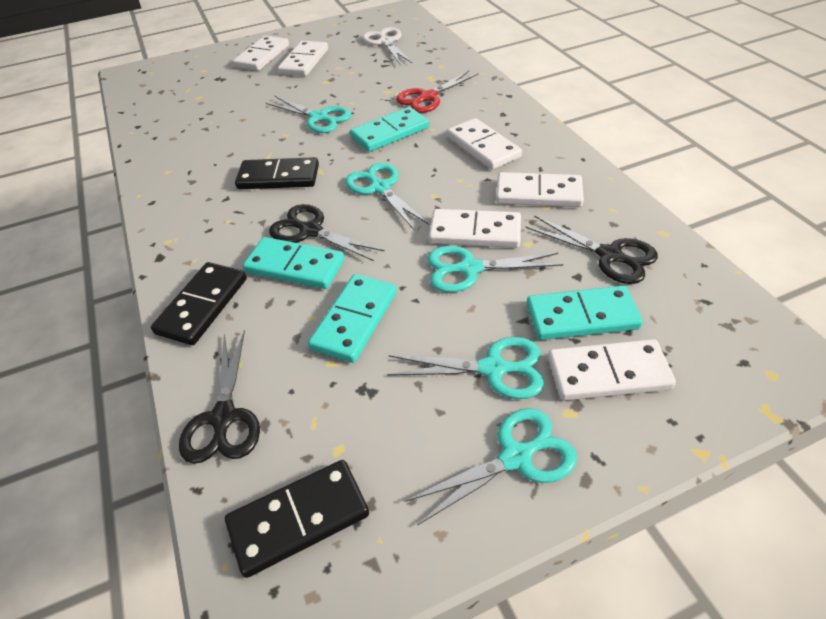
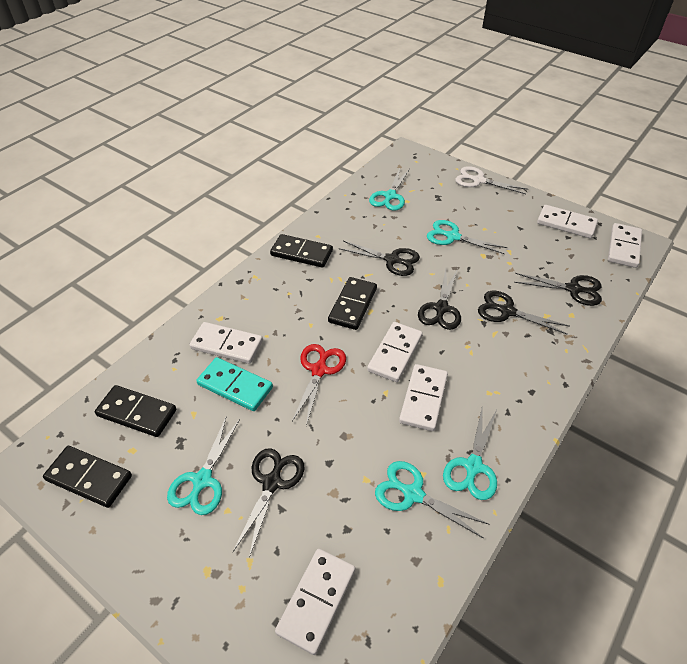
black domino: [151,262,247,345] [225,460,369,578] [235,157,319,189] = 3 -> [43,446,132,508] [95,385,176,437] [270,234,333,268] [328,277,377,330] = 4
black scissors: [179,330,260,464] [269,204,385,261] [525,216,658,284] = 3 -> [233,448,305,558] [339,241,420,276] [418,269,461,330] [478,291,570,335] [514,273,602,306] = 5
turquoise domino: [243,237,344,289] [308,274,397,363] [350,107,429,152] [526,286,643,340] = 4 -> [196,357,273,411] = 1

